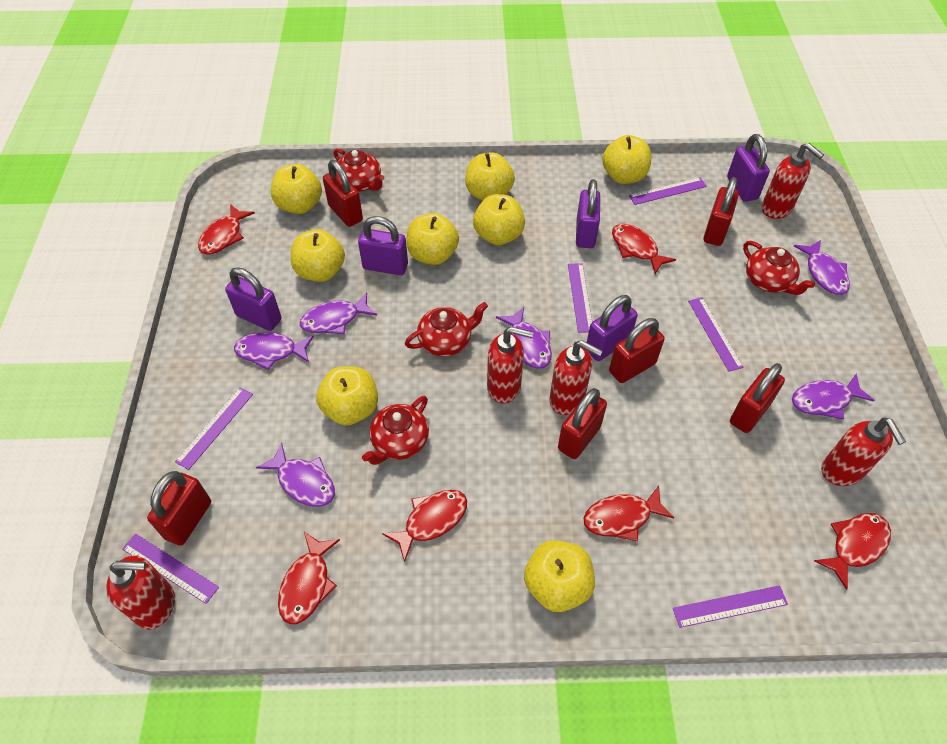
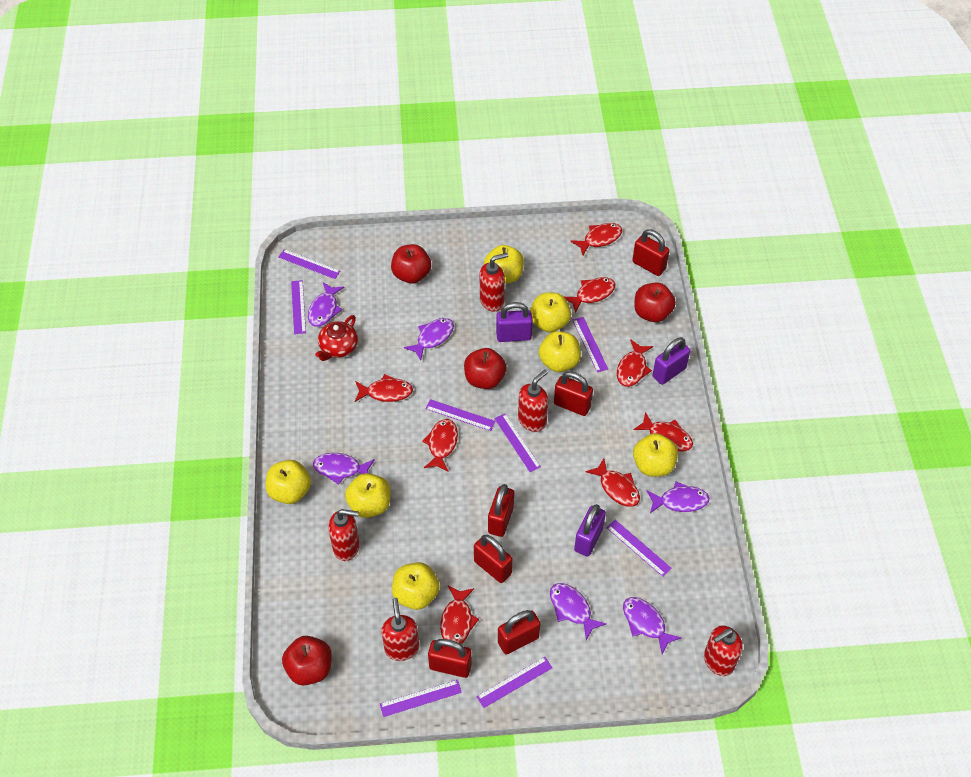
purple padlock: [225,267,282,331] [358,216,408,275] [576,179,600,248] [587,295,638,361] [727,134,770,202] = 5 -> [496,302,533,342] [574,504,606,557] [653,337,690,385] = 3
purple ruler: [122,534,219,604] [175,387,253,470] [568,263,592,333] [629,178,707,205] [673,585,788,628] [688,297,743,372] = 6 -> [279,249,340,279] [291,280,306,334] [380,680,462,717] [425,399,496,431] [476,657,552,708] [494,414,541,472] [572,317,608,372] [606,520,672,577] = 8
red apple: none = 0 -> [282,636,332,685] [391,244,431,283] [464,348,507,389] [634,282,676,322] = 4
red fish: [198,204,255,255] [278,532,340,624] [382,490,467,563] [583,486,674,541] [612,224,676,274] [814,513,891,590] = 6 -> [355,374,413,402] [422,419,458,472] [440,586,479,644] [565,277,615,313] [571,223,622,255] [586,458,640,507] [617,339,653,387] [633,412,693,451] = 8
red teapot: [334,148,384,192] [362,396,429,465] [405,302,488,356] [743,241,815,295] = 4 -> [315,315,358,361] = 1
yellow apple: [271,164,322,214] [291,229,345,282] [316,366,378,426] [407,213,459,265] [465,152,515,200] [473,194,525,245] [524,540,595,612] [602,135,651,184] = 8 -> [266,460,311,504] [345,473,391,518] [392,562,440,610] [484,245,524,284] [530,292,571,333] [539,331,581,372] [633,433,678,477] = 7

